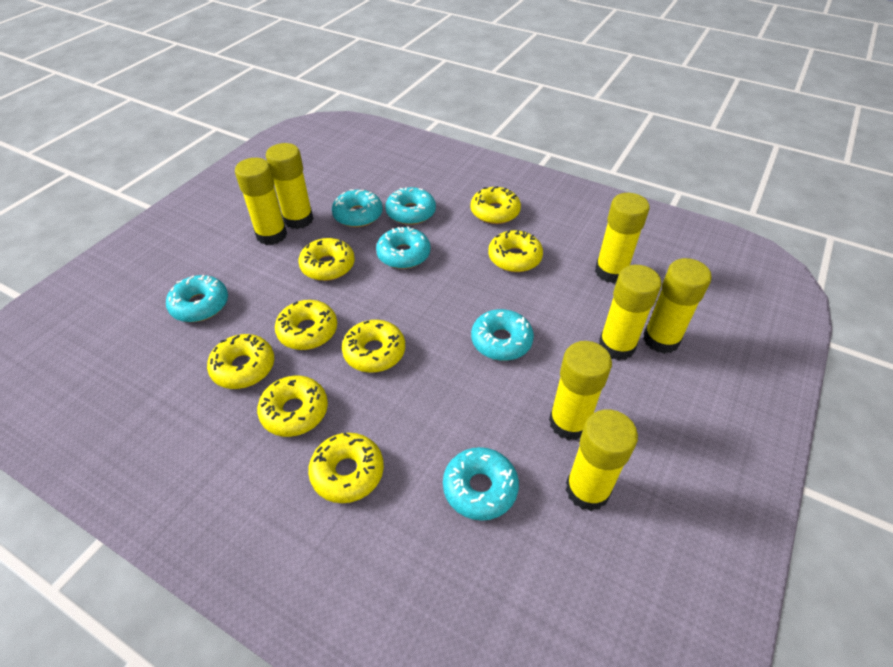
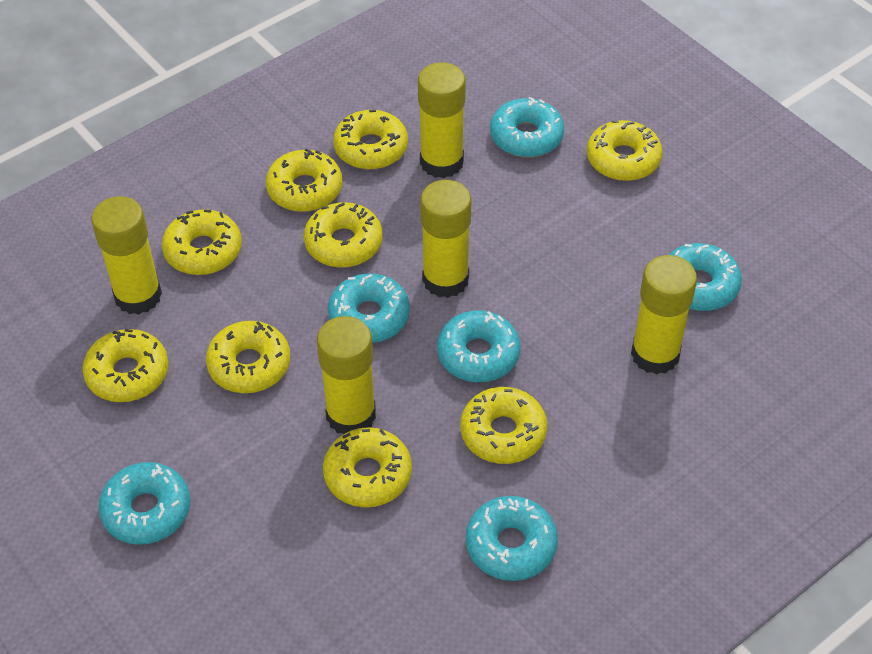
yellow donut: [207,334,274,389] [257,376,328,437] [275,300,337,350] [299,238,355,281] [308,433,384,503] [342,320,405,373] [471,186,521,224] [488,230,543,272] = 8 -> [83,329,168,402] [162,209,242,275] [206,321,290,393] [266,148,342,212] [304,202,383,268] [323,427,412,507] [333,110,408,170] [460,387,547,464] [587,120,662,181] = 9
yellow glue stick: [235,158,287,245] [266,143,314,229] [549,341,612,440] [566,409,638,511] [595,193,650,283] [599,265,662,360] [643,258,712,354] = 7 -> [91,196,162,315] [317,316,376,434] [418,62,466,178] [420,180,472,298] [631,255,697,375] = 5

